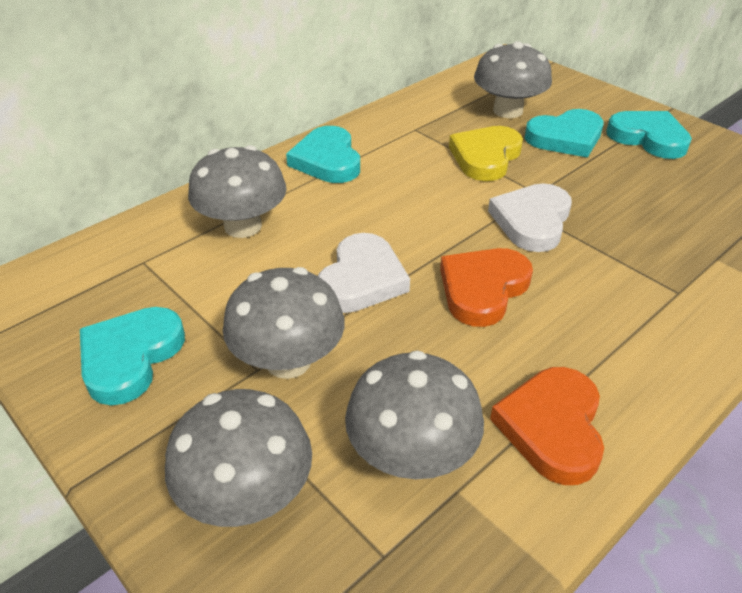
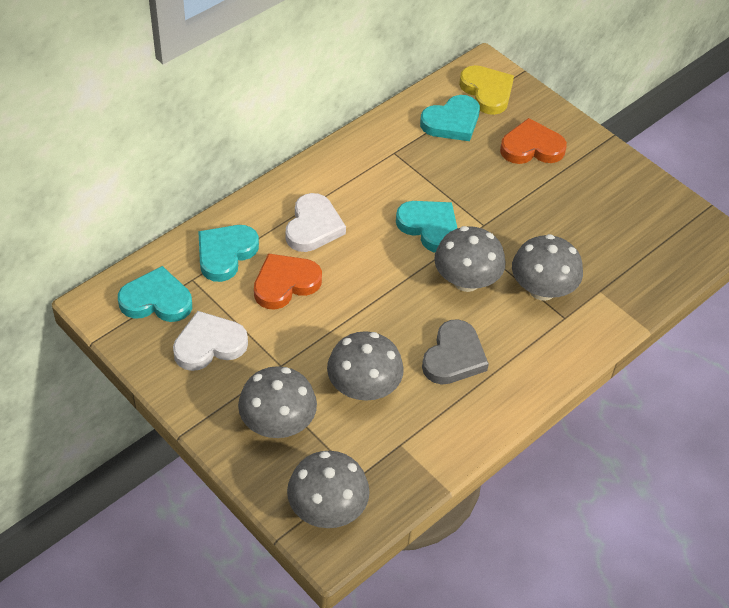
grey heart: none = 0 -> [422,319,489,385] = 1

